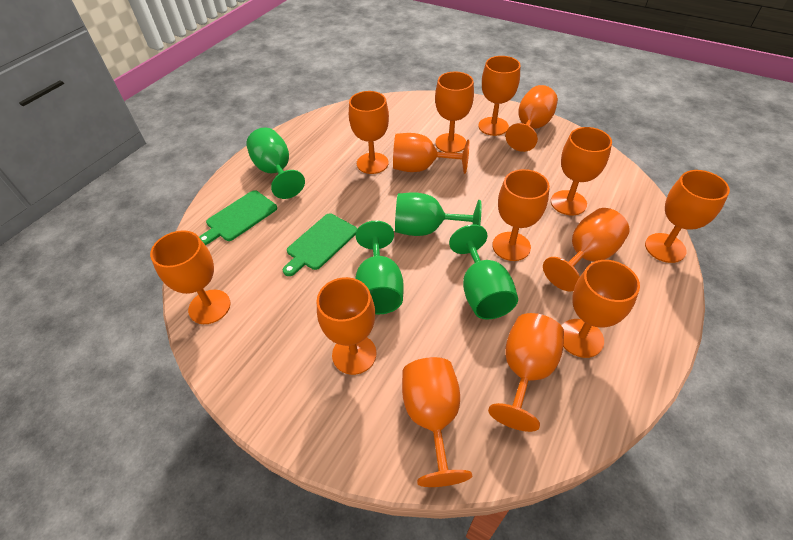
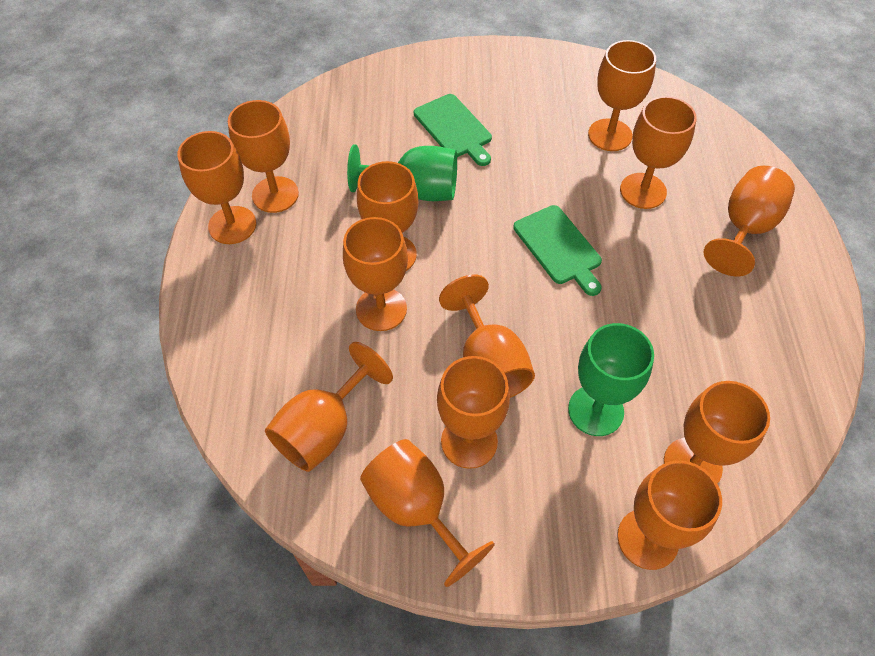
green goblet: [246,127,305,199] [355,221,404,314] [395,192,482,236] [449,225,518,319] = 4 -> [347,144,457,201] [568,323,654,436] = 2
orange goblet: [150,230,231,324] [317,277,376,375] [349,91,389,174] [393,133,469,174] [402,357,472,487] [435,72,474,153] [478,56,520,136] [488,313,564,432] [492,169,550,261] [505,85,558,152] [543,208,630,291] [551,127,612,215] [562,260,640,358] [645,170,730,263] = 14 -> [177,131,256,244] [228,100,299,213] [265,342,393,472] [343,217,408,331] [357,161,418,271] [360,439,495,587] [437,356,510,469] [439,275,535,398] [588,40,656,151] [617,460,722,570] [620,96,697,209] [664,381,770,484] [703,166,795,276] = 13

